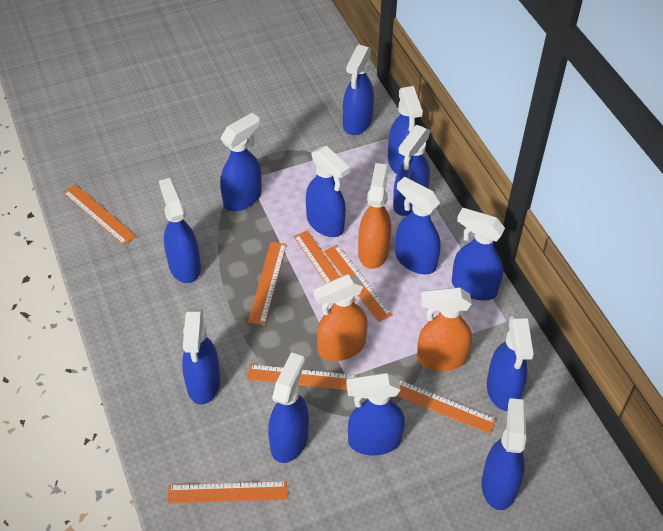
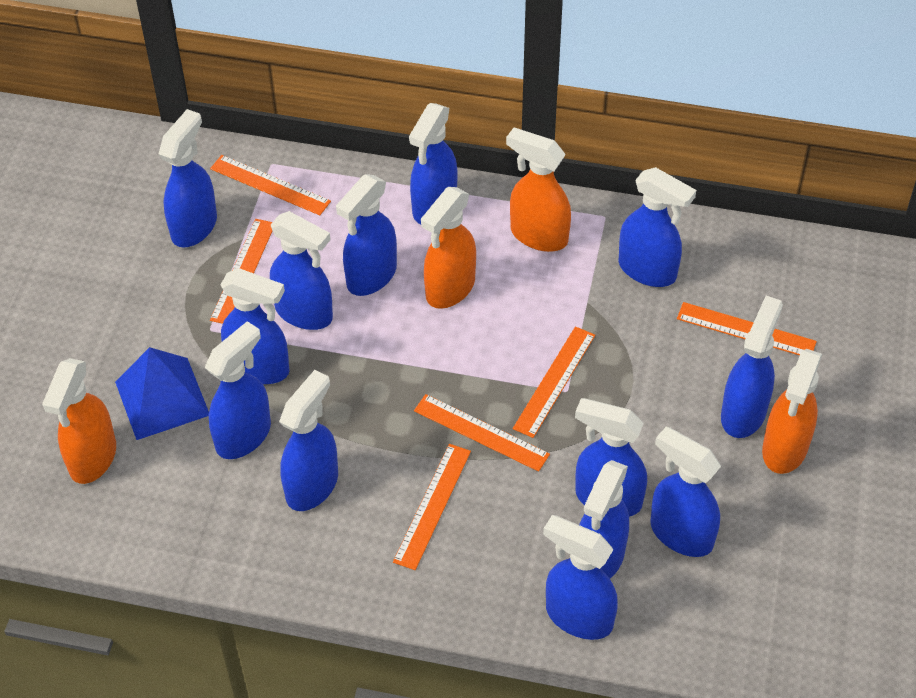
blue pyramid: none = 0 -> [115,347,209,440] = 1
orange ruler: [63,184,136,245] [167,481,287,504] [247,364,358,390] [248,242,287,325] [294,230,357,302] [324,245,393,322] [397,380,496,434] = 7 -> [210,155,331,215] [210,219,272,324] [393,444,471,570] [414,394,550,472] [513,326,595,438] [677,302,817,355] = 6
orange spray bottle: [313,274,368,361] [358,163,391,269] [417,287,472,371] = 3 -> [42,358,116,484] [421,187,476,309] [506,128,571,252] [762,349,822,474] = 4

